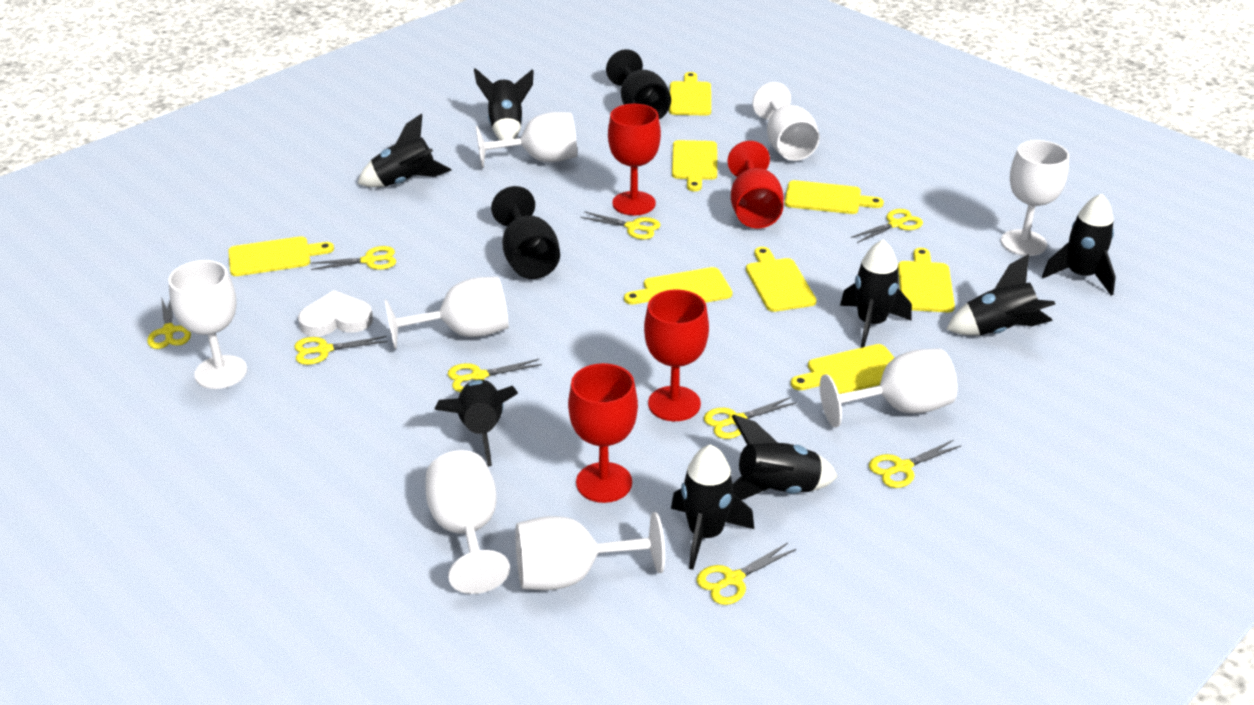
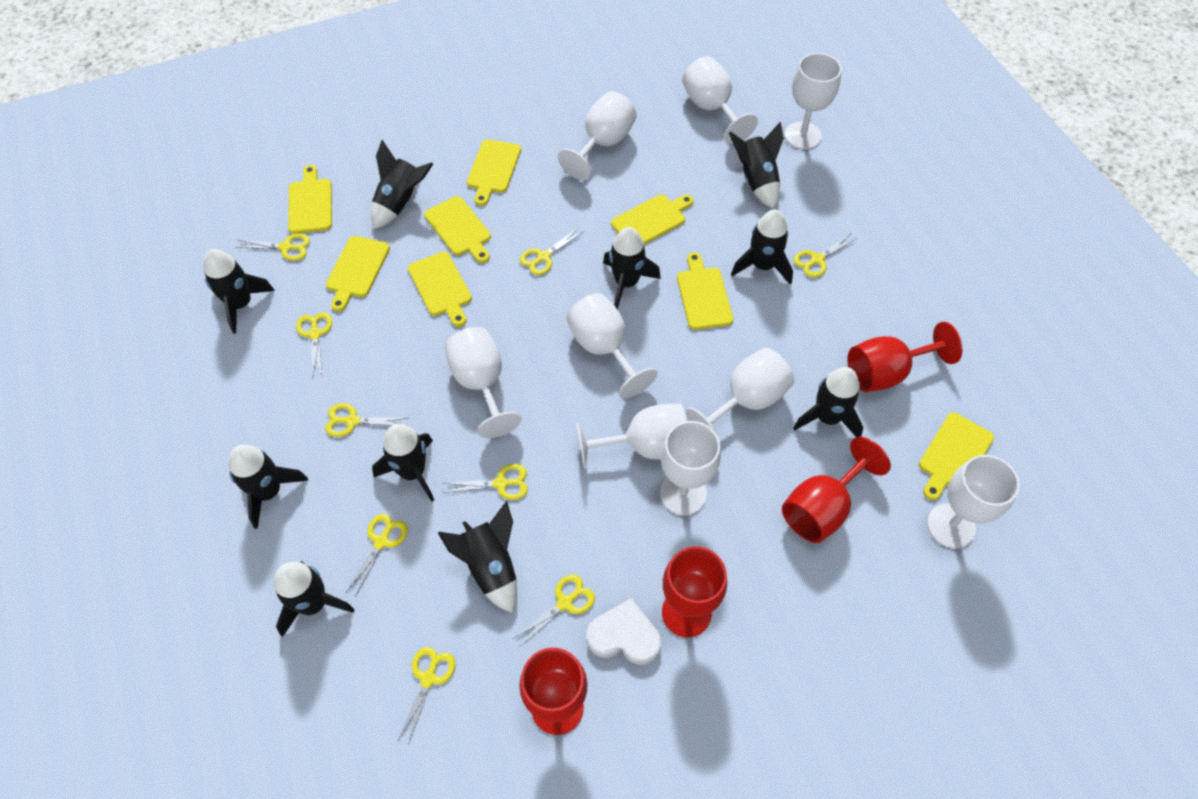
black goblet: [491,186,560,279] [606,49,671,119] = 2 -> none = 0
black rocket: [357,114,452,187] [434,379,518,467] [474,68,534,141] [671,444,754,570] [732,415,838,500] [840,240,912,348] [946,254,1055,335] [1042,194,1116,296] = 8 -> [204,249,275,334] [228,445,308,529] [273,561,355,637] [371,140,433,229] [372,424,434,502] [438,501,517,613] [603,227,661,309] [729,122,784,209] [731,209,793,284] [793,367,863,437] = 10
white goblet: [168,260,247,389] [385,277,509,349] [426,450,510,594] [476,112,577,168] [515,512,665,590] [753,82,820,161] [820,348,957,427] [1001,140,1069,256] = 8 -> [445,327,522,438] [558,91,636,180] [566,293,658,399] [576,404,687,469] [660,421,721,515] [682,57,758,144] [686,348,794,436] [784,53,842,149] [927,455,1020,548] = 9

